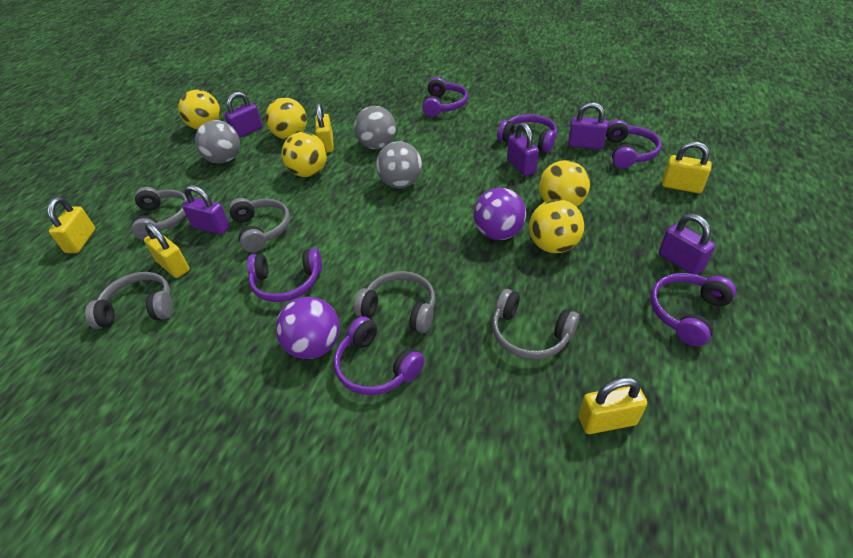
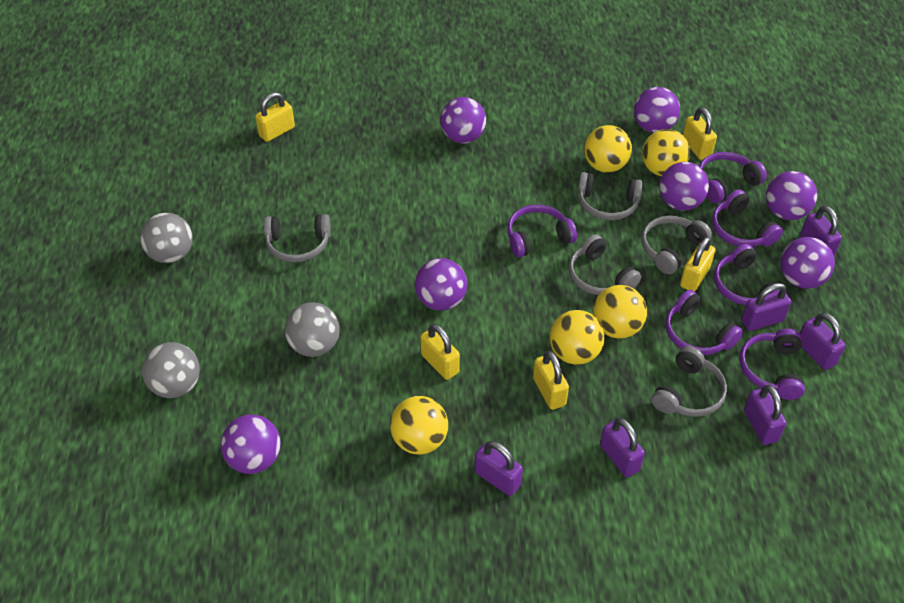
purple ball: [276,297,340,359] [474,188,526,240] = 2 -> [221,415,281,474] [415,258,467,310] [440,97,486,143] [634,87,680,133] [659,162,709,211] [766,171,817,220] [780,237,835,289] = 7
purple padlock: [182,185,230,235] [224,92,263,138] [507,122,539,176] [568,102,608,150] [659,214,715,275] = 5 -> [475,441,523,496] [600,418,645,477] [741,283,791,331] [744,385,786,445] [800,206,842,256] [800,313,845,370] = 6

